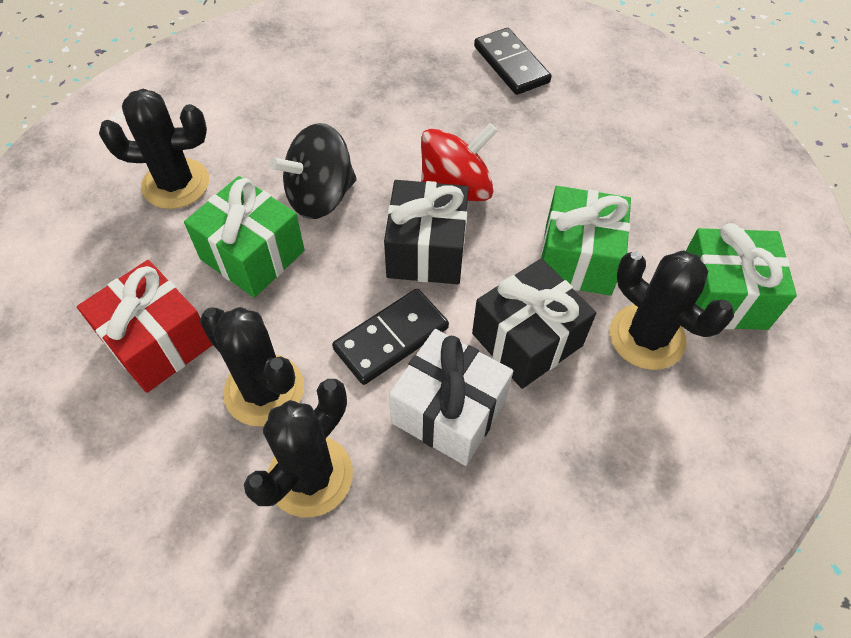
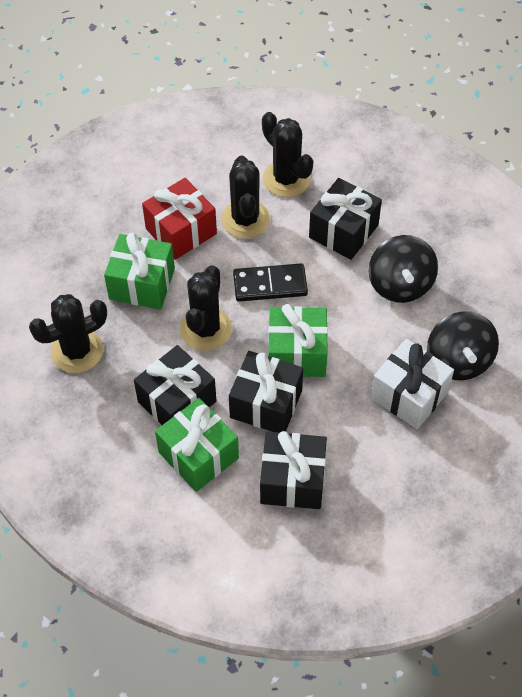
black domino: [332,289,449,385] [474,28,551,95] = 2 -> [233,263,308,302] = 1
black gift: [384,180,469,284] [472,258,596,389] = 2 -> [134,345,216,425] [229,351,303,433] [260,431,327,509] [309,178,382,260] = 4
black spinning top: [270,123,357,219] = 1 -> [369,235,438,303] [427,311,499,380] = 2
red spinning top: [421,123,498,201] = 1 -> none = 0

